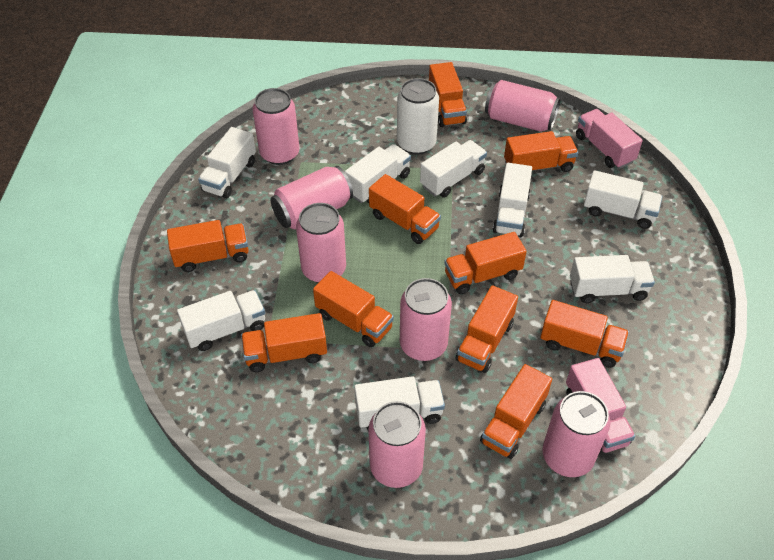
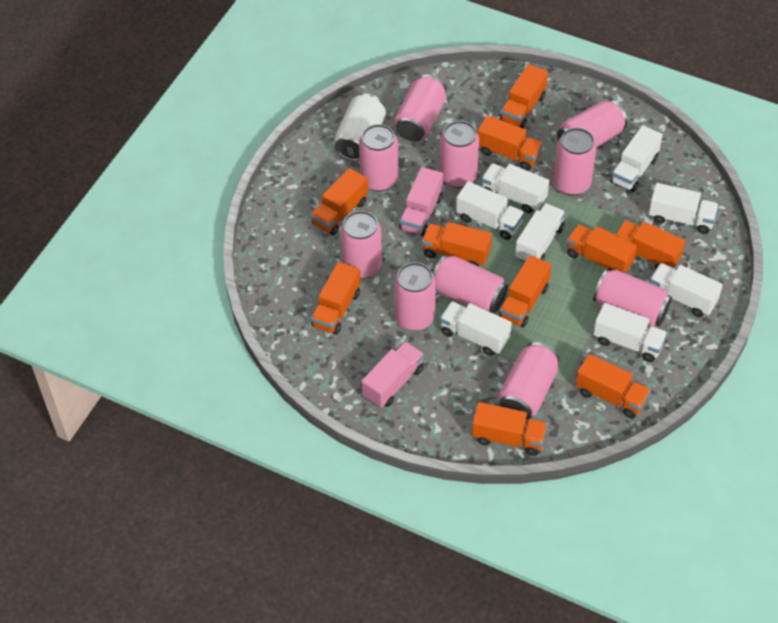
pink can: [252,88,300,165] [270,166,353,229] [296,203,346,283] [368,401,426,488] [400,278,452,361] [485,80,560,131] [543,391,610,477] = 7 -> [340,211,382,279] [359,124,399,192] [394,75,446,142] [394,262,436,331] [433,255,508,313] [440,121,479,188] [498,342,559,419] [553,128,597,195] [557,100,627,148] [593,269,672,327] = 10

